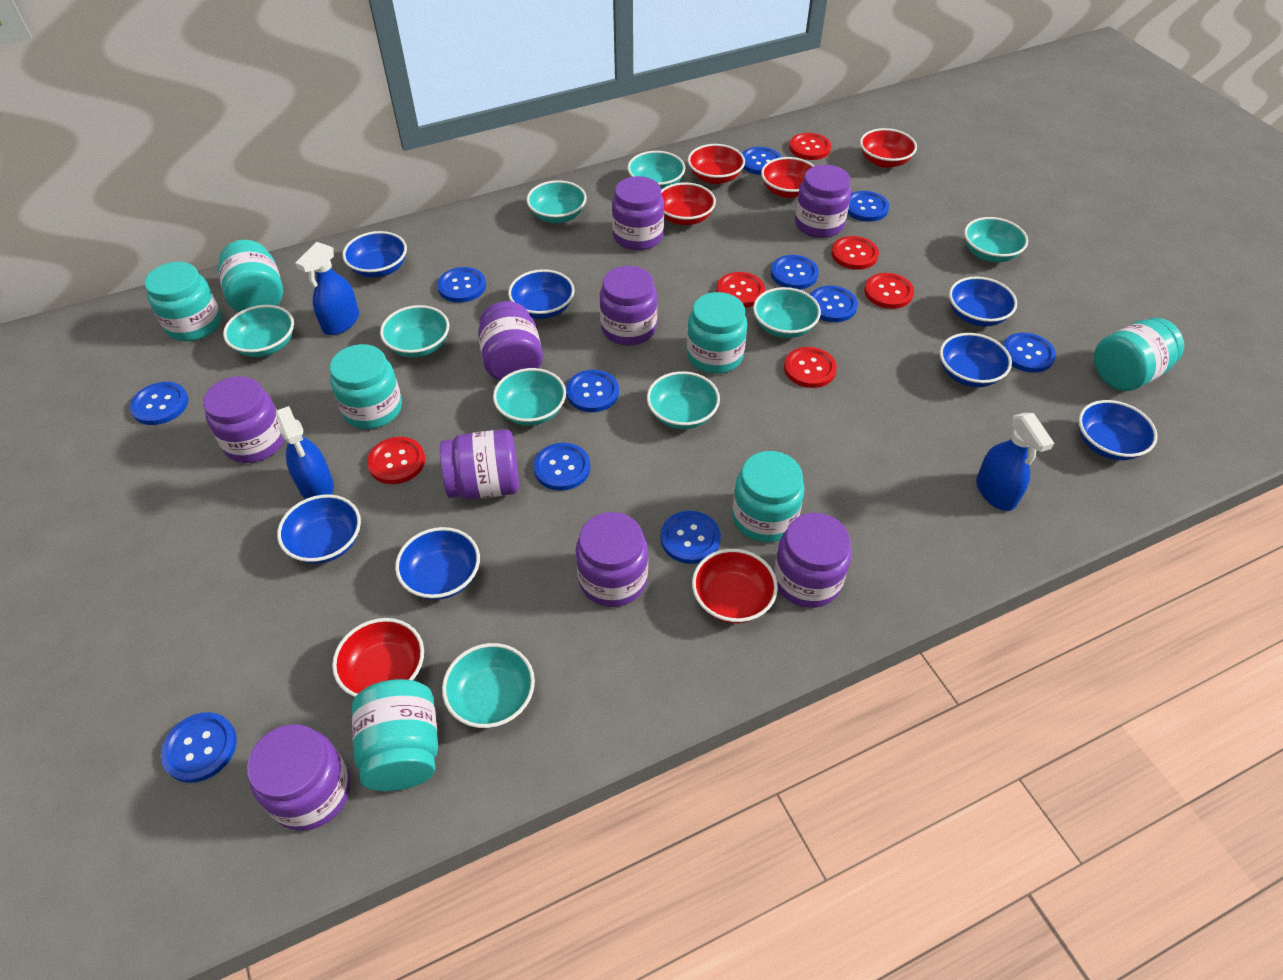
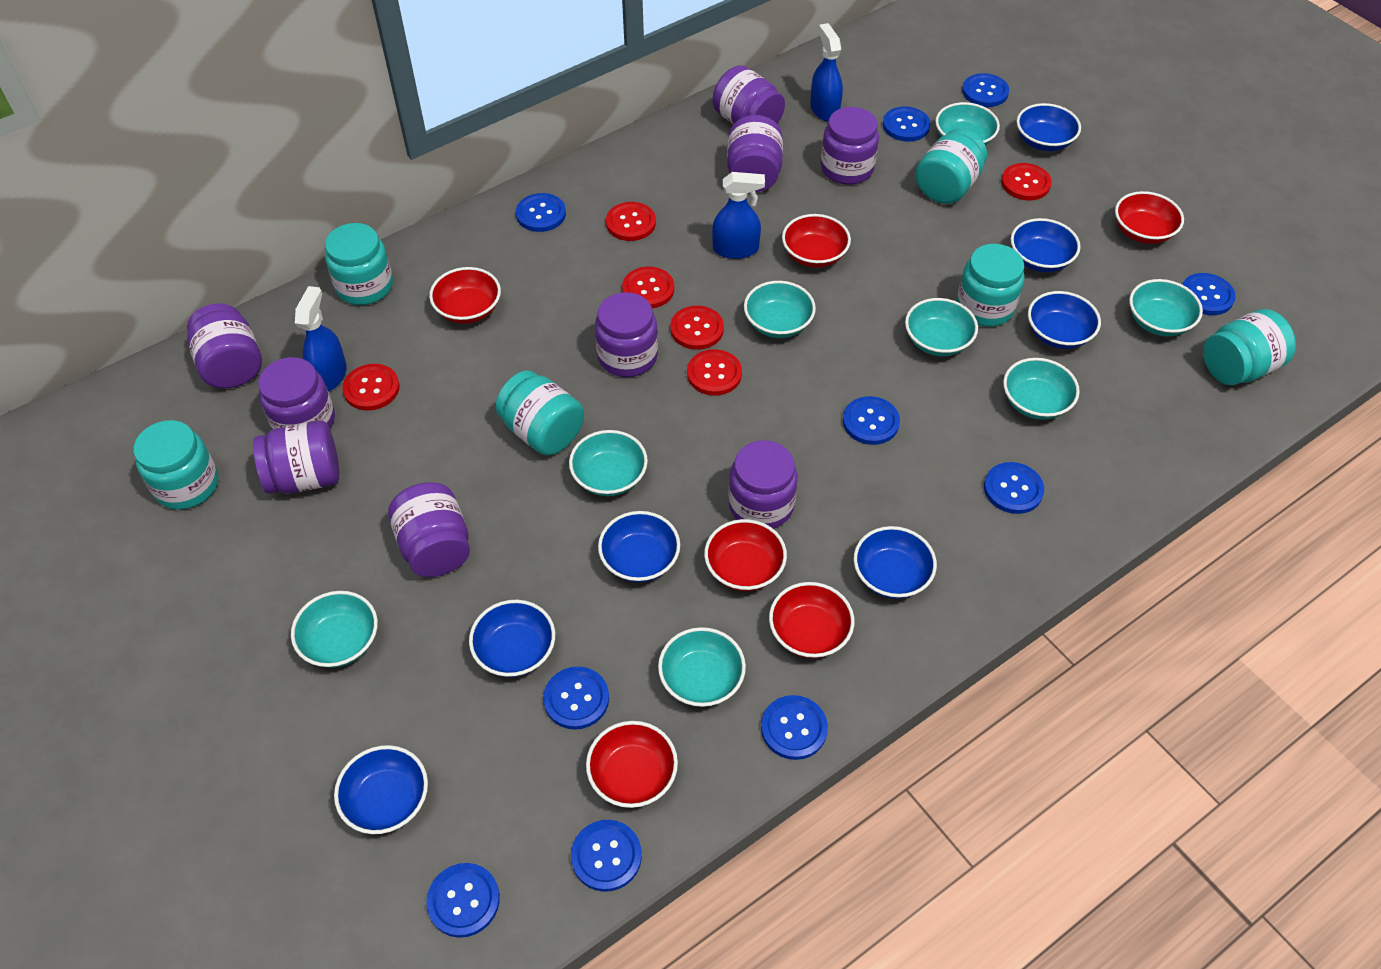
blue button: [130,382,188,425] [161,712,237,783] [437,267,486,303] [533,443,591,491] [566,370,619,412] [661,511,721,564] [742,147,781,175] [771,255,819,289] [810,286,858,322] [847,191,889,222] [1003,333,1056,373] = 11 -> [426,863,500,938] [516,193,566,232] [543,667,609,730] [571,820,642,892] [761,695,828,760] [843,396,900,445] [883,106,930,142] [962,73,1009,107] [984,462,1044,514] [1182,273,1236,315] = 10
turquoise bowl: [223,305,294,357] [380,305,449,358] [442,643,535,728] [493,368,566,426] [526,180,587,223] [627,151,685,190] [647,371,720,429] [753,287,821,338] [964,217,1028,262] = 9 -> [291,591,378,668] [569,430,648,496] [658,627,746,707] [744,281,816,338] [905,298,978,356] [935,102,1000,146] [1003,358,1080,420] [1129,279,1203,336] = 8
turquoise jar: [145,262,221,341] [218,240,283,312] [330,344,402,429] [352,679,438,791] [687,292,747,374] [732,451,804,542] [1094,318,1184,391] = 7 -> [134,420,219,510] [325,223,393,305] [495,370,584,456] [915,128,987,204] [957,244,1024,327] [1203,309,1296,385] = 6

